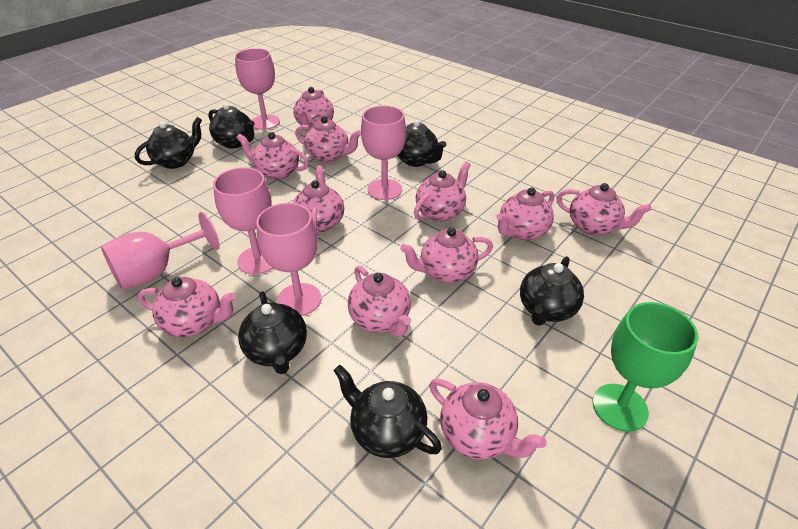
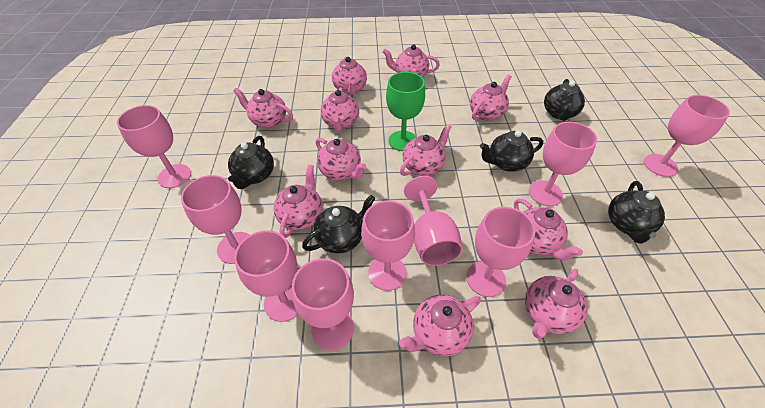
black teapot: [135,117,202,169] [208,103,255,148] [238,291,307,374] [333,365,442,458] [397,120,447,167] [520,256,584,326] = 6 -> [228,136,274,189] [302,195,376,253] [480,130,543,172] [544,79,585,121] [608,181,665,244] = 5
pink goblet: [101,212,220,290] [213,167,273,275] [235,48,280,130] [256,203,322,316] [361,106,406,200] = 5 -> [117,105,191,188] [181,175,250,264] [234,230,299,322] [292,258,354,350] [361,201,415,291] [404,176,463,266] [466,207,535,297] [529,122,597,206] [644,95,730,177] = 9

